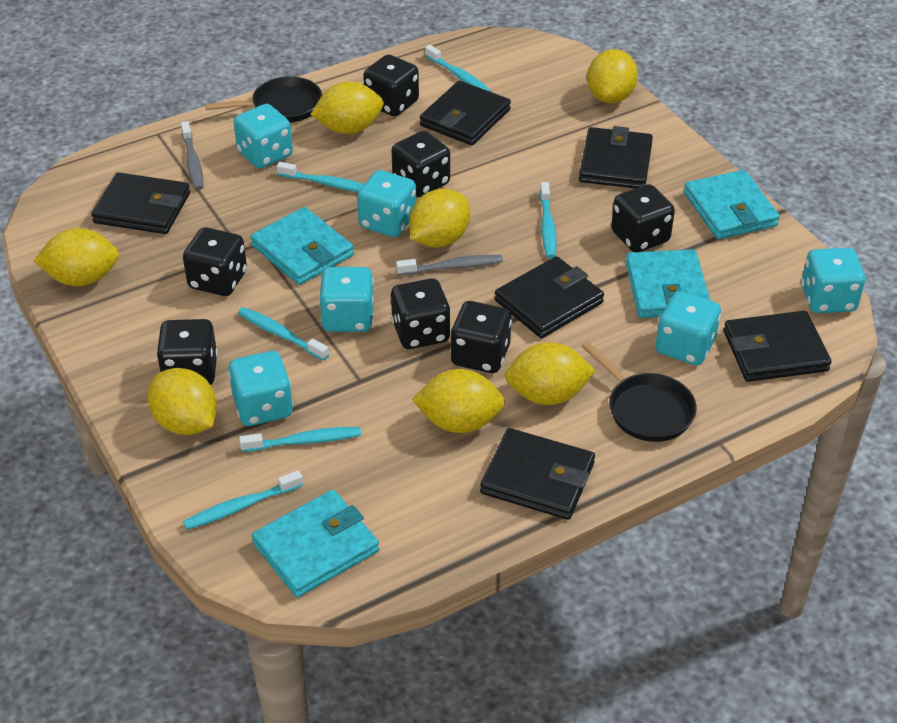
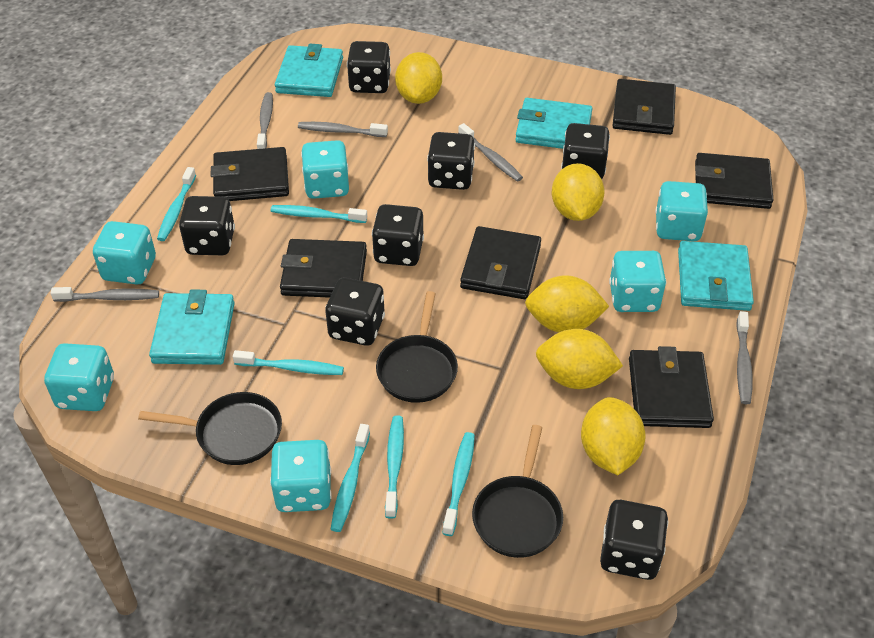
black pan: [205,76,322,123] [581,341,697,442] = 2 -> [138,392,282,465] [376,291,458,403] [472,425,563,558] = 3
grey toothbrush: [181,121,203,190] [396,255,503,276] = 2 -> [50,287,159,302] [257,92,273,149] [298,122,388,137] [458,123,523,182] [736,311,753,404] = 5
yellow lemon: [34,228,119,286] [147,368,217,435] [310,81,384,134] [409,189,470,248] [412,369,505,433] [505,342,596,405] [587,49,638,103] = 7 -> [395,52,442,104] [525,275,609,332] [536,329,623,389] [552,163,605,221] [581,397,646,475] = 5

